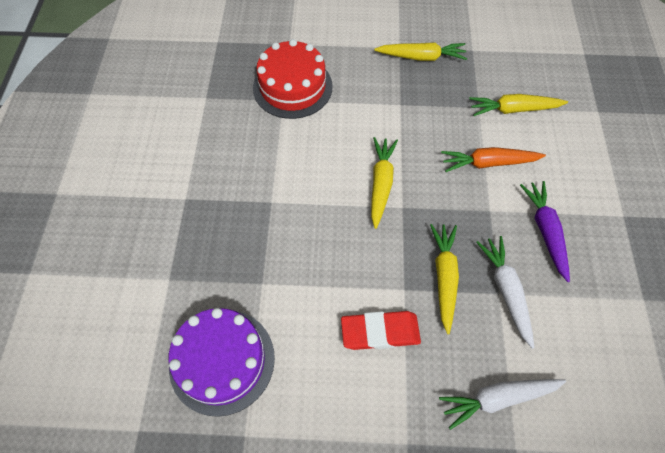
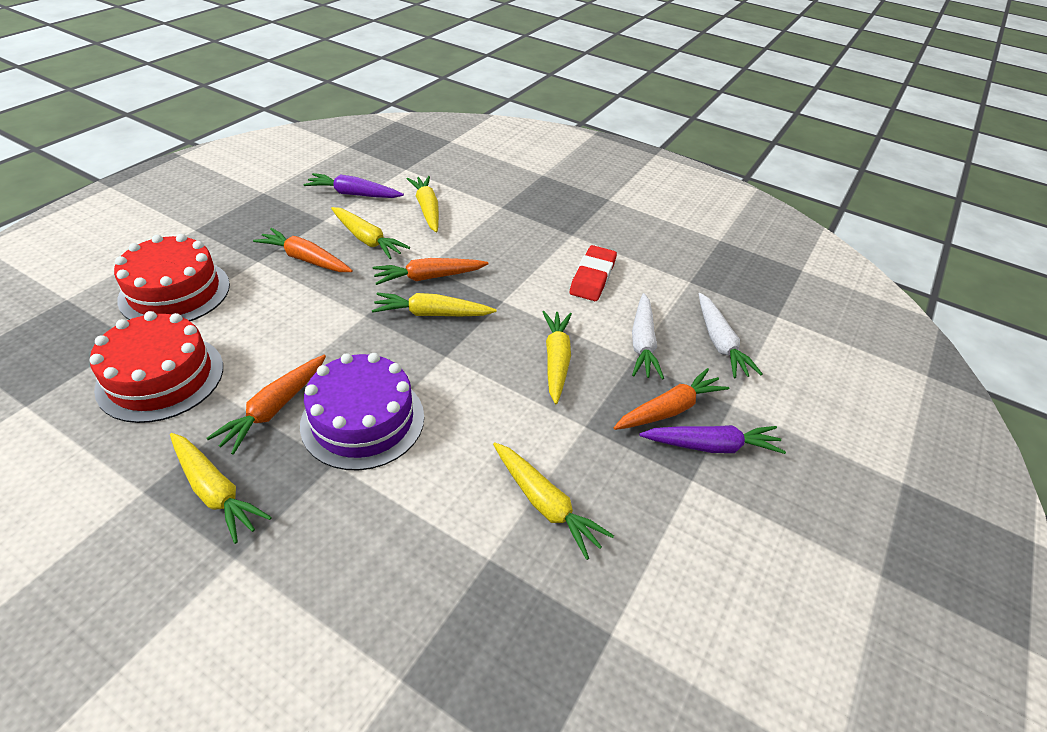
orange carrot: [441,147,546,172] = 1 -> [206,355,326,455] [253,228,353,272] [372,258,489,285] [613,368,729,430] = 4
purple carrot: [520,181,570,282] = 1 -> [303,173,404,198] [639,425,786,454] = 2
red cake: [253,39,333,119] = 1 -> [90,311,223,423] [114,234,230,321] = 2
yellow carrot: [371,137,398,229] [374,42,467,61] [430,224,459,334] [469,94,568,116] = 4 -> [170,433,272,544] [331,207,410,259] [372,293,497,316] [407,176,439,233] [493,442,614,560] [543,311,572,404] = 6

